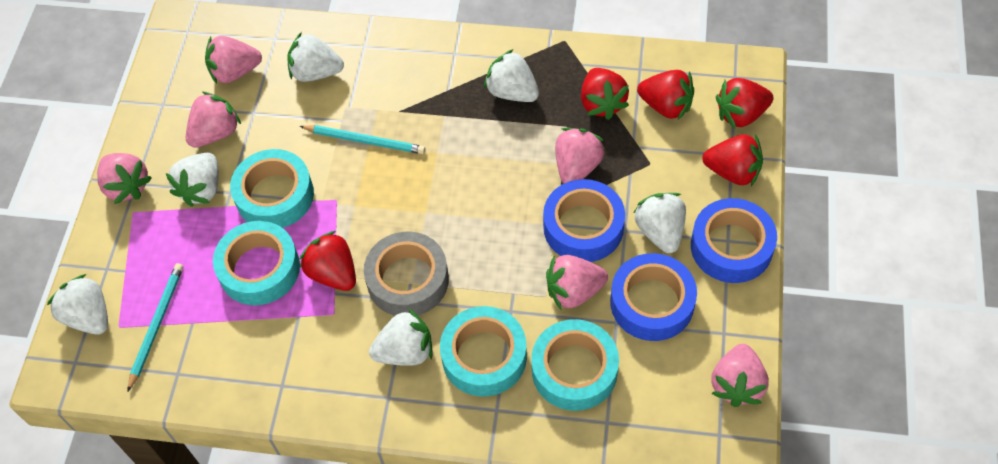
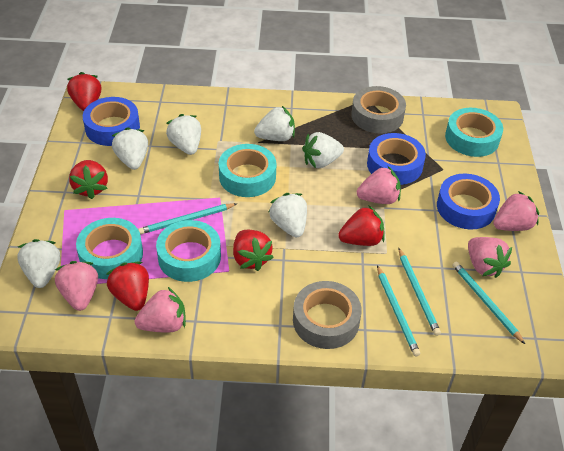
grey tape: [364,232,449,316] = 1 -> [293,281,362,349] [351,86,406,134] = 2
pink strawberry: [97,153,152,204] [186,91,241,148] [205,36,262,84] [546,255,608,310] [555,128,605,184] [711,344,769,407] = 6 -> [55,261,98,311] [135,287,186,332] [357,166,401,204] [468,237,512,278] [493,191,539,231] = 5
turquoise pencil: [127,263,183,392] [300,125,425,154] = 2 -> [138,203,237,234] [377,265,420,357] [399,248,441,336] [452,261,525,344] = 4

